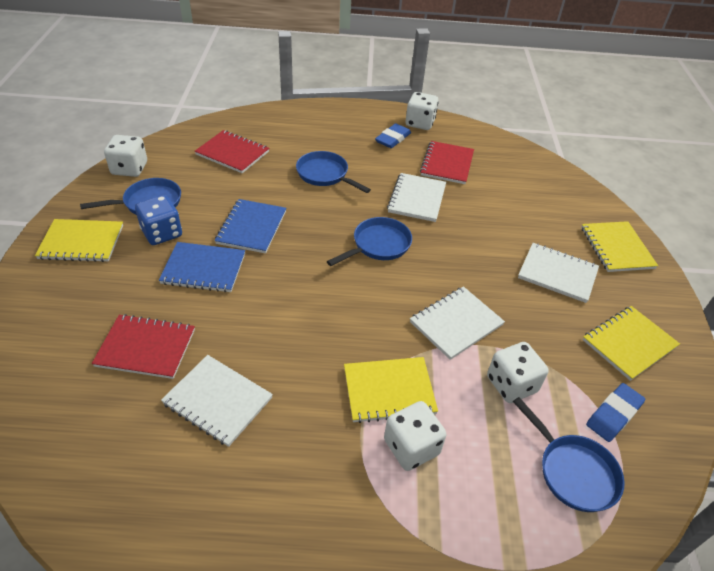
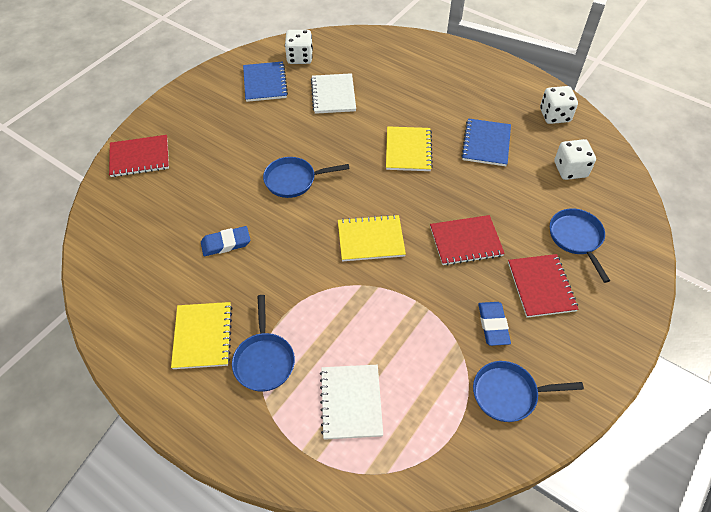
blue dice: [135,195,182,245] = 1 -> none = 0
white dice: [104,135,147,177] [384,401,446,471] [405,92,438,130] [487,342,549,403] = 4 -> [285,30,313,64] [540,86,578,124] [554,139,596,180] = 3
white notebook: [161,355,273,447] [387,173,446,222] [410,286,505,360] [518,243,599,303] = 4 -> [311,73,356,114] [320,365,383,440] = 2
yellow notebook: [35,219,123,262] [344,357,438,423] [581,221,658,272] [583,306,680,381] = 4 -> [171,302,233,369] [338,214,406,261] [386,126,433,171] = 3

